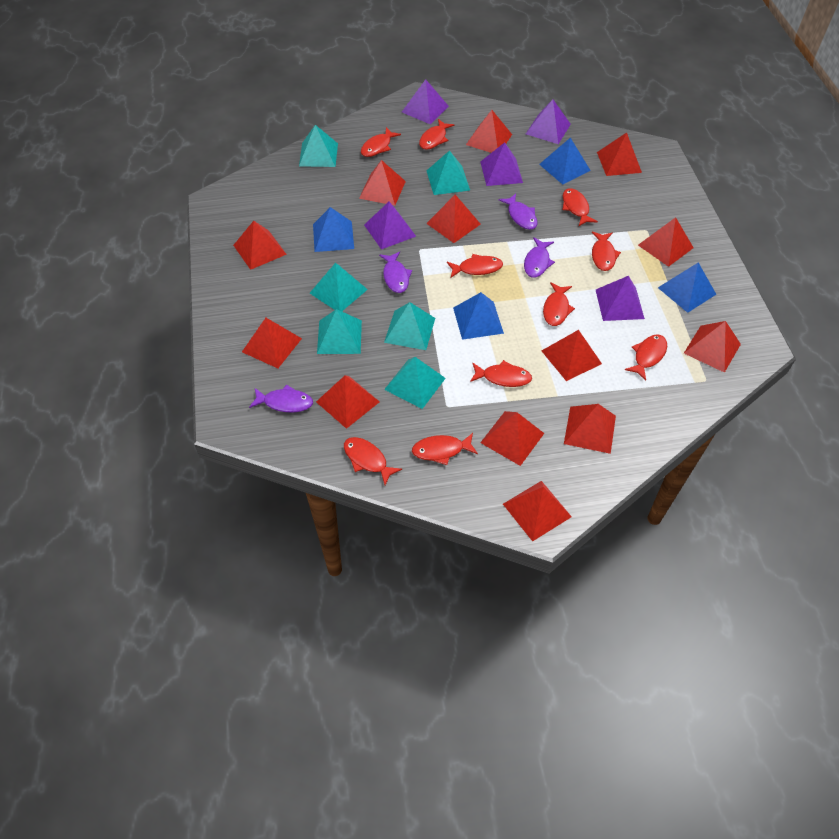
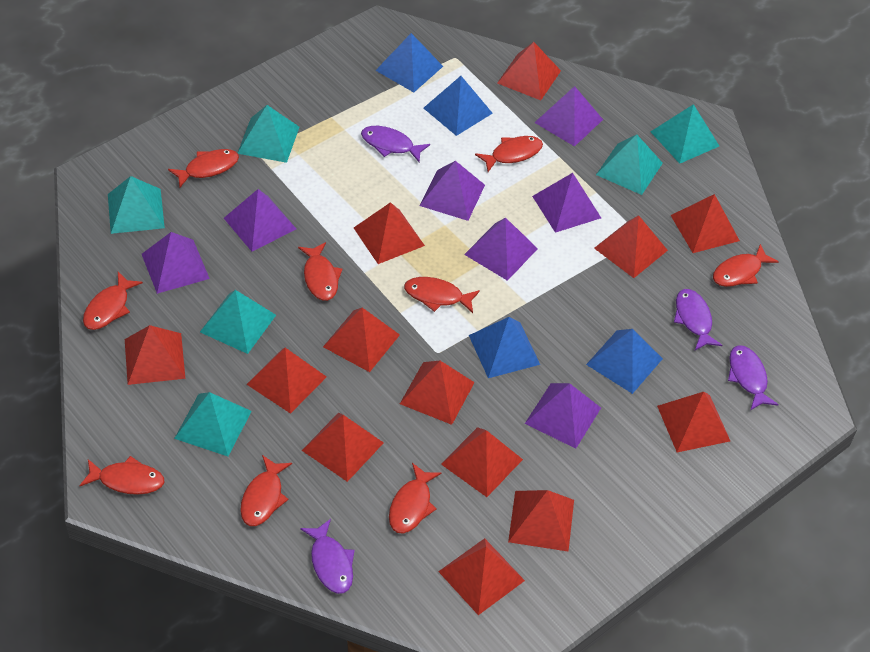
purple pyramid: [364,202,416,249] [402,79,449,124] [480,142,523,186] [526,99,571,144] [596,276,645,321] = 5 -> [142,232,210,294] [224,189,296,252] [419,161,485,221] [464,217,538,281] [525,383,601,449] [532,173,601,233] [534,86,603,147] = 7
red fish: [344,437,402,485] [361,127,401,157] [412,433,478,465] [419,119,455,150] [447,254,503,278] [470,360,532,387] [543,282,575,326] [562,188,598,226] [592,231,621,271] [625,334,667,381] = 10 -> [80,456,164,495] [83,272,143,330] [168,149,239,187] [240,455,292,526] [298,242,343,301] [389,463,441,534] [404,277,480,313] [475,136,543,172] [713,244,779,287] = 9

